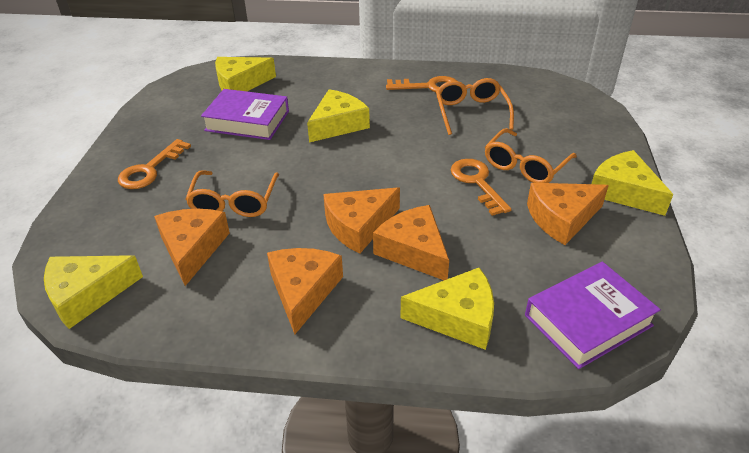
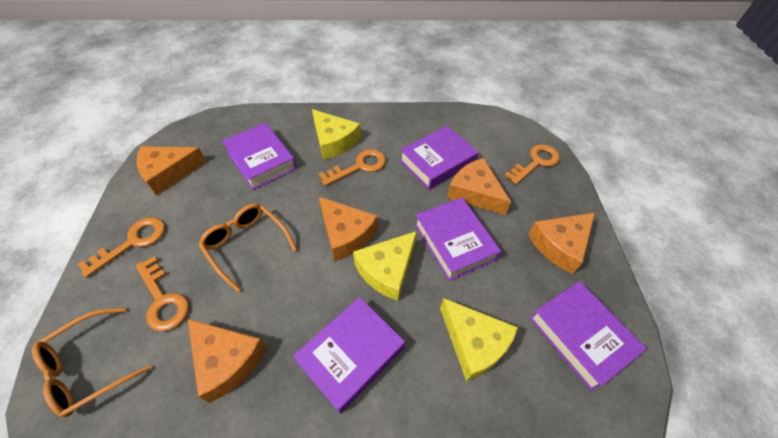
orange glasses: [186,171,279,217] [436,78,514,135] [485,128,577,183] = 3 -> [32,308,152,417] [198,204,297,292] = 2
orange key: [118,139,191,189] [386,76,457,92] [451,159,511,216] = 3 -> [77,217,165,278] [136,256,189,332] [319,149,386,186] [504,144,560,185] = 4
purple book: [201,89,289,140] [525,262,661,369] = 2 -> [222,123,296,190] [293,297,405,413] [400,126,479,190] [414,198,501,281] [529,281,646,391] = 5
yellow cheese: [44,255,143,329] [215,57,276,91] [307,89,370,143] [400,267,494,350] [591,150,673,216] = 5 -> [312,109,361,160] [353,231,417,301] [440,298,518,381] = 3

